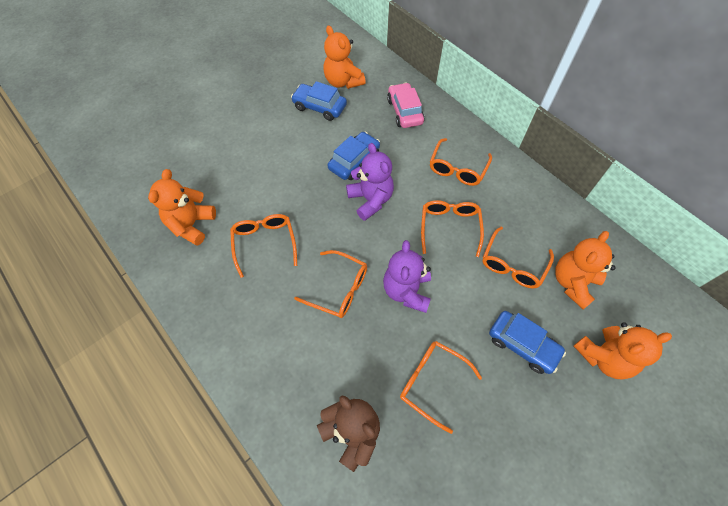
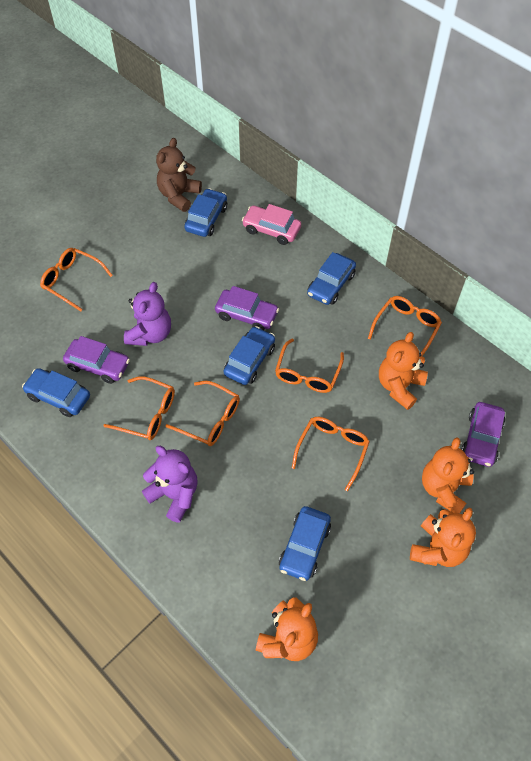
blue car: [291,81,347,121] [328,132,380,180] [489,311,566,374] = 3 -> [22,368,90,417] [184,188,227,237] [224,326,275,385] [279,506,331,581] [307,252,356,305] = 5
purple car: none = 0 -> [63,336,130,384] [215,286,279,331] [461,402,505,467] = 3

